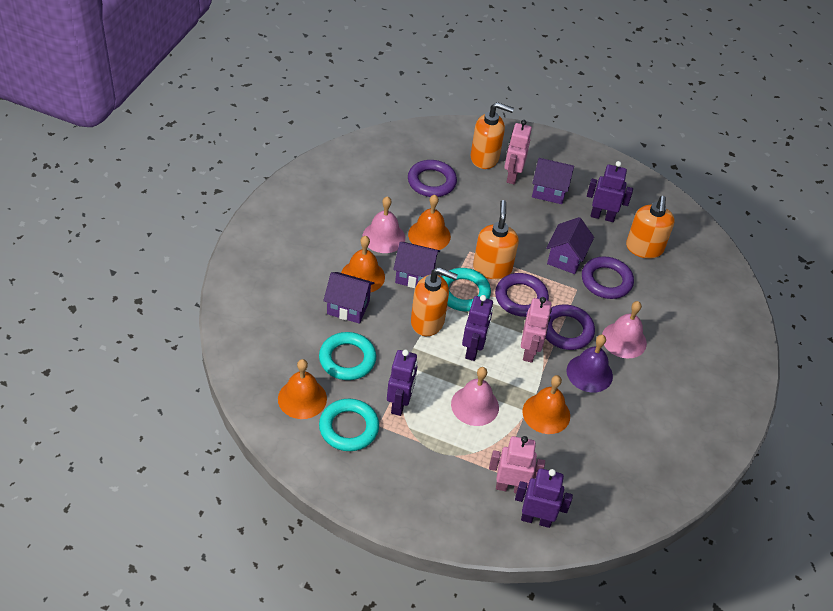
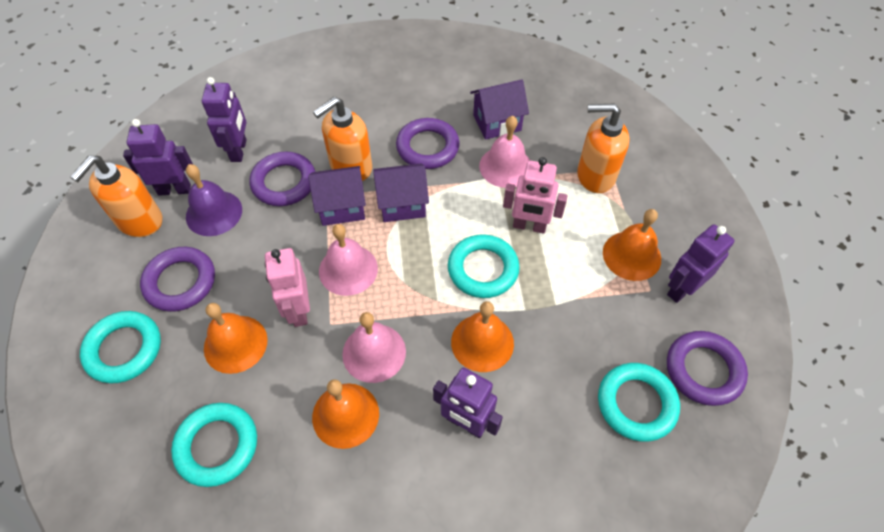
orange soap dispenser: [411,267,458,336] [470,102,514,169] [473,200,519,279] [626,196,675,259] = 4 -> [70,156,162,237] [313,97,372,181] [577,103,629,193] = 3
pink robot: [489,436,545,493] [504,120,532,184] [521,297,552,363] = 3 -> [265,248,310,327] [503,157,567,234] = 2
purple house: [323,272,375,324] [393,242,440,288] [532,158,574,204] [546,217,594,274] = 4 -> [308,166,366,226] [373,163,429,222] [470,79,529,140] = 3
turquoise ring: [319,332,376,380] [319,399,379,451] [442,268,491,311] = 3 -> [80,311,161,383] [171,403,257,487] [448,234,520,298] [598,363,680,441] = 4

